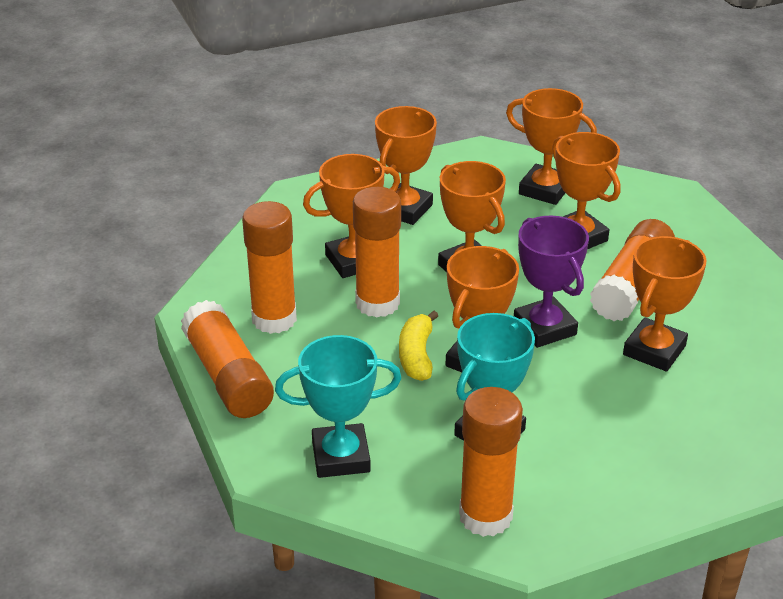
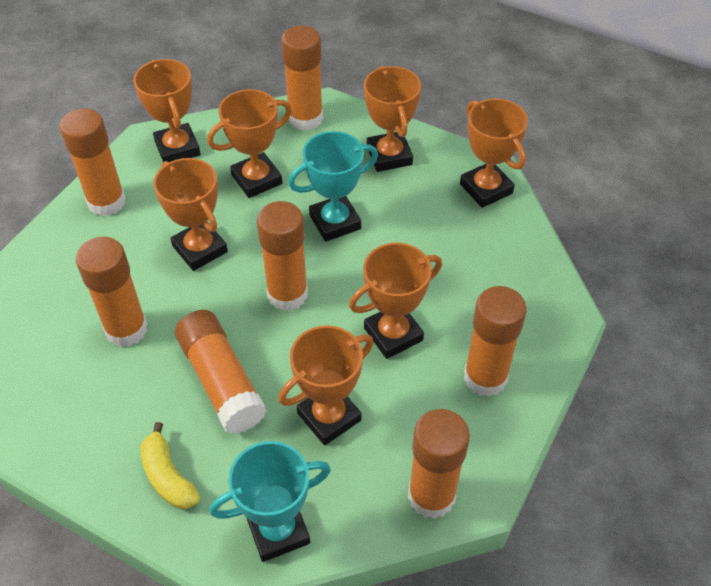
orange glue stick: [181,300,274,418] [242,201,297,334] [353,187,401,318] [459,387,523,537] [590,219,675,321] = 5 -> [60,108,126,216] [76,237,148,347] [175,310,267,434] [257,201,308,311] [281,26,323,131] [408,409,470,519] [464,286,527,397] = 7
purple trophy: [514,216,589,348] = 1 -> none = 0

